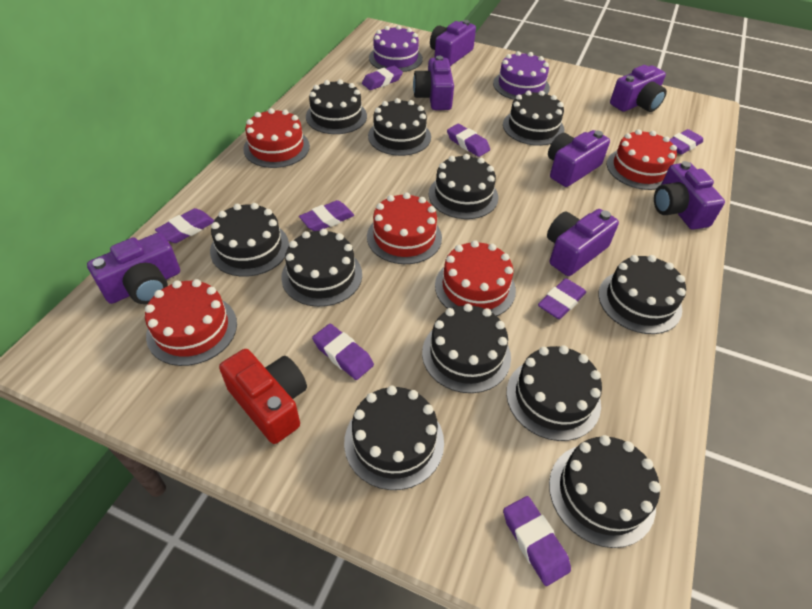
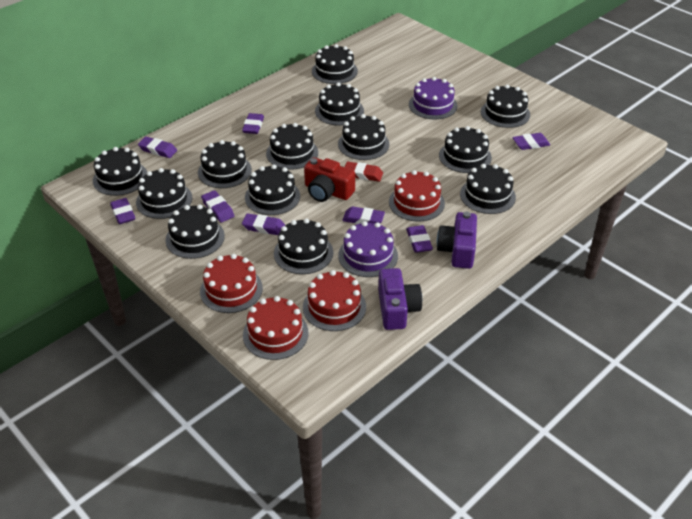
black cake: [210,203,289,277] [281,229,362,307] [306,79,367,134] [344,386,444,490] [368,98,431,156] [422,304,511,393] [429,154,498,219] [503,90,564,146] [506,345,602,441] [549,435,661,548] [598,255,686,334] = 11 -> [93,147,147,196] [136,168,192,219] [166,204,225,259] [198,140,252,188] [245,165,300,215] [266,123,318,170] [274,218,333,274] [312,44,358,84] [315,82,364,126] [338,114,389,160] [439,126,492,173] [460,164,516,214] [481,84,530,128] = 13
purple camera: [87,233,180,304] [413,56,454,110] [430,20,476,66] [547,209,619,276] [548,130,610,187] [610,65,667,112] [654,161,725,230] = 7 -> [378,268,422,330] [437,212,477,269] = 2
red cake: [145,279,237,366] [243,108,310,168] [367,193,442,264] [435,240,516,316] [607,129,677,190] = 5 -> [200,254,263,313] [243,296,309,360] [303,270,366,331] [389,170,445,221] = 4
red eraser: none = 0 -> [345,162,383,182] = 1

